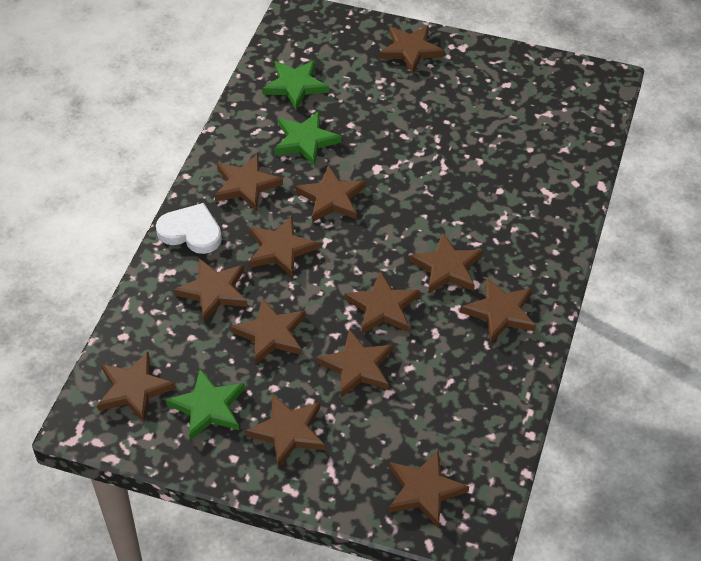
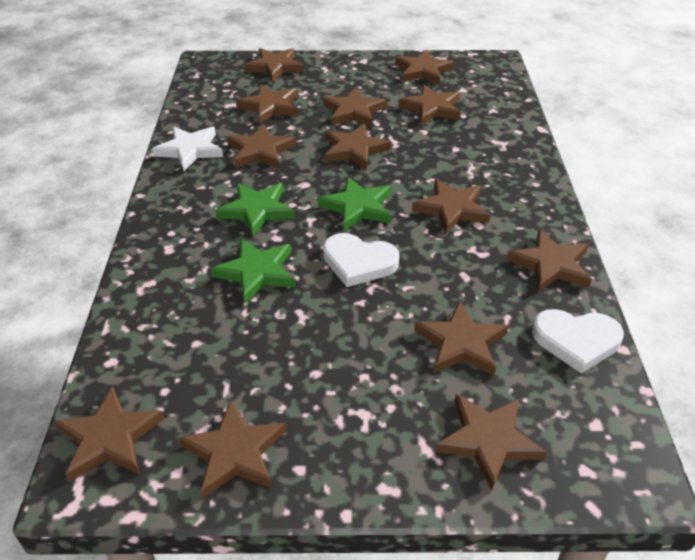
white heart: [156,203,222,254] = 1 -> [323,233,400,287] [532,309,624,373] = 2
white star: none = 0 -> [152,127,223,171] = 1

